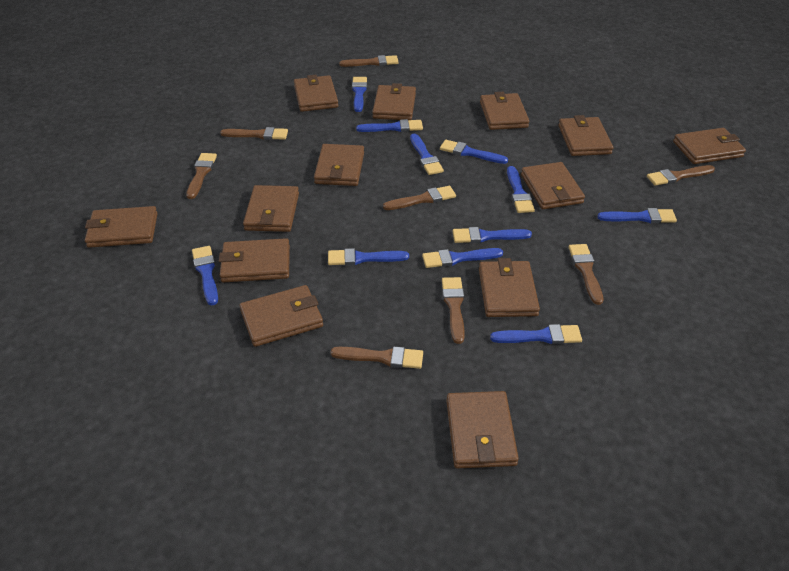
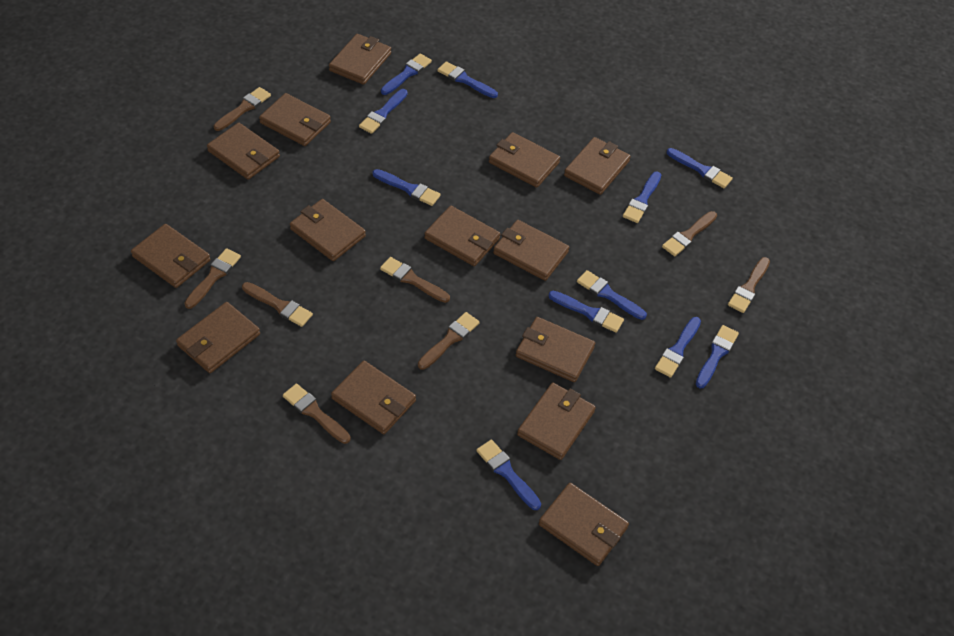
brown wallet: [85,206,158,248] [219,238,290,283] [240,285,323,347] [243,185,299,232] [294,75,338,112] [314,144,364,186] [372,83,416,120] [446,391,519,468] [479,258,540,317] [480,92,529,130] [521,162,585,209] [558,115,613,156] [673,128,746,164] = 13 -> [131,224,211,288] [176,302,260,373] [207,123,280,180] [259,93,331,146] [290,199,366,261] [329,34,391,85] [331,361,416,434] [424,206,500,266] [489,132,560,188] [493,220,569,281] [516,317,595,382] [517,383,596,460] [539,483,629,566] [564,137,631,195] = 14

